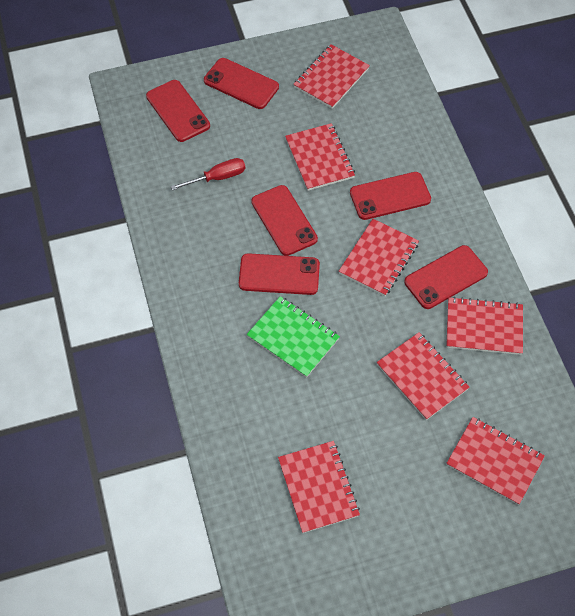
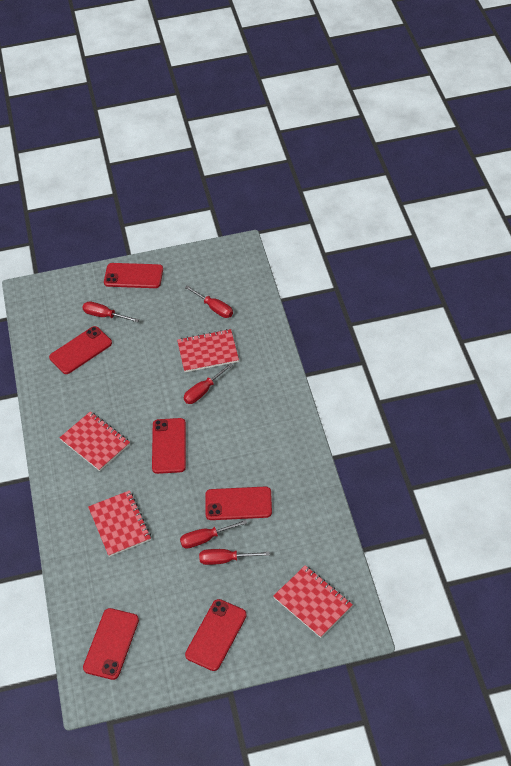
green notebook: [246,296,340,378] = 1 -> none = 0
red notebook: [278,441,360,533] [285,123,355,191] [293,44,370,109] [338,219,419,296] [376,332,469,420] [446,297,523,355] [446,417,545,505] = 7 -> [59,411,130,471] [88,490,151,557] [177,329,239,372] [273,565,353,638] = 4
red screwdriver: [171,158,245,190] = 1 -> [82,301,139,322] [180,520,247,549] [184,363,233,404] [185,285,233,318] [199,549,270,565] = 5

